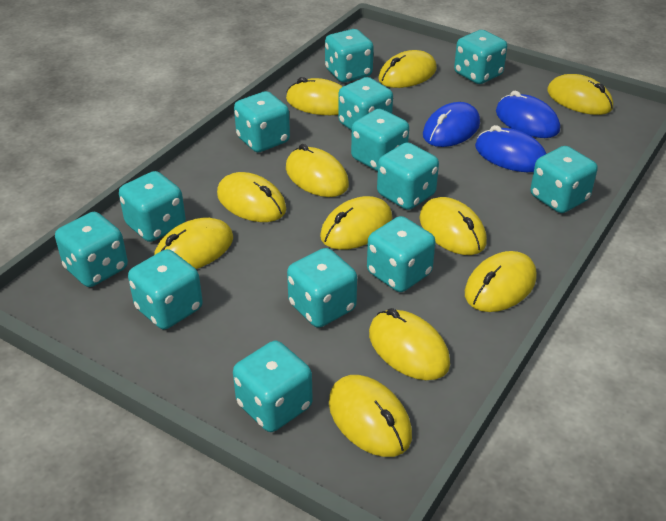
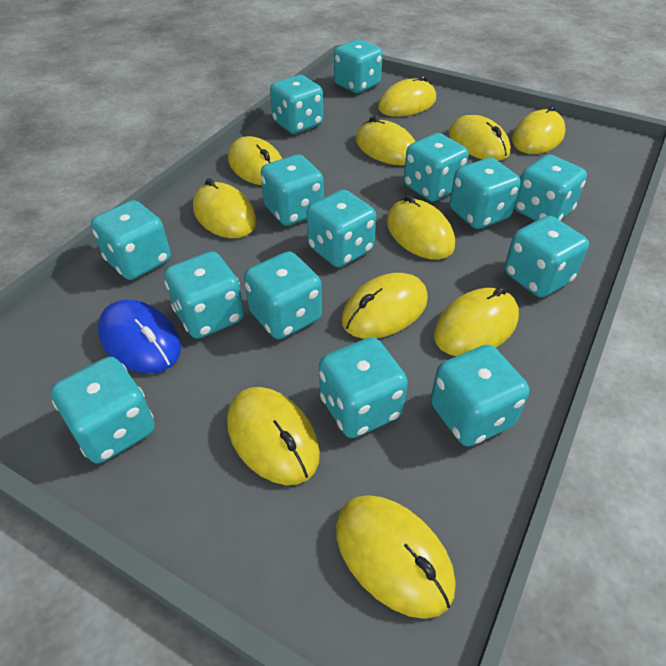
blue mouse: [423,102,480,147] [475,125,547,172] [496,91,560,138] = 3 -> [98,300,181,373] = 1
turquoise dice: [55,212,128,287] [119,171,186,242] [128,249,203,329] [233,341,313,432] [234,91,290,152] [287,248,357,328] [325,29,374,82] [338,77,393,130] [351,109,409,171] [367,216,436,292] [377,142,439,210] [454,30,507,84] [530,146,597,213] = 13 -> [51,357,155,463] [91,200,171,280] [164,251,244,339] [244,251,322,339] [261,154,324,226] [270,75,323,134] [307,190,376,267] [319,337,408,438] [334,40,383,93] [403,133,469,201] [431,345,529,447] [450,158,521,229] [504,216,589,298] [514,155,587,221] = 14

